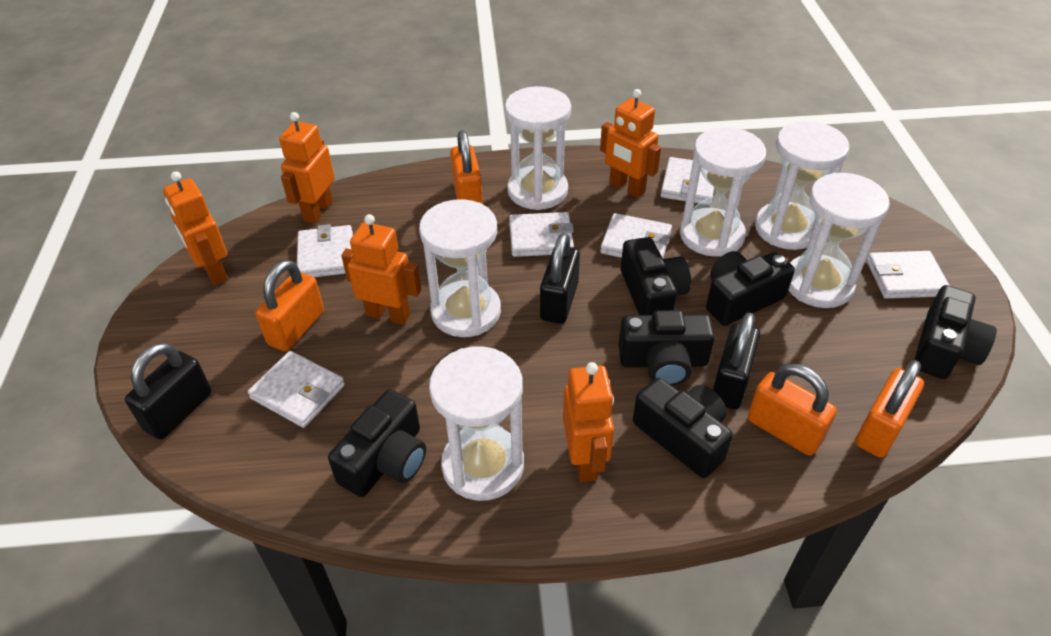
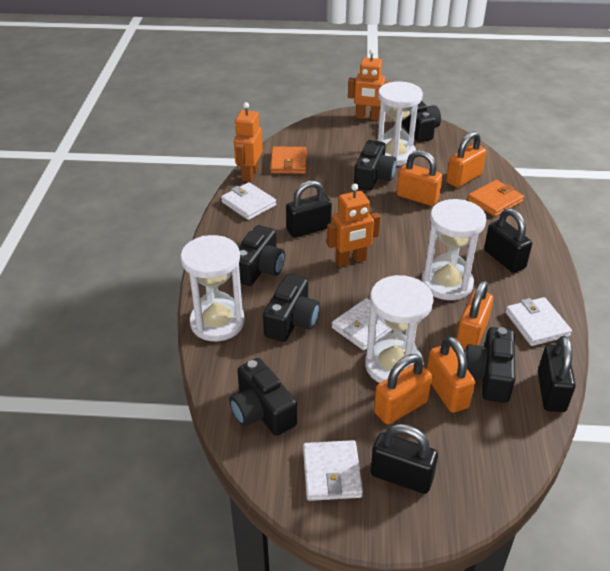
black padlock: [125,343,212,439] [540,233,580,324] [713,313,760,409] = 3 -> [286,180,332,238] [371,424,438,494] [484,208,532,273] [538,336,576,412] = 4
orange padlock: [256,260,324,351] [450,130,483,204] [748,364,837,456] [855,360,924,458] = 4 -> [374,354,432,424] [397,150,443,206] [427,336,475,413] [446,131,486,188] [456,281,493,350] = 5
orange robot: [163,171,228,286] [279,112,335,224] [341,214,421,325] [563,362,614,482] [600,89,661,198] = 5 -> [234,102,263,182] [327,184,380,267] [348,49,391,121] = 3
orange wallet: none = 0 -> [270,147,307,174] [468,180,524,217] = 2
white hourglass: [419,199,501,337] [429,346,524,501] [505,86,571,210] [680,127,766,257] [755,121,850,250] [789,173,890,308] = 6 -> [181,235,245,341] [365,275,434,383] [378,81,423,166] [421,199,487,300] = 4
white wallet: [248,351,345,428] [297,224,353,277] [509,212,574,257] [600,213,672,258] [661,157,714,203] [866,251,950,299] = 6 -> [221,182,276,220] [303,440,363,501] [332,298,392,350] [505,297,572,346] = 4

